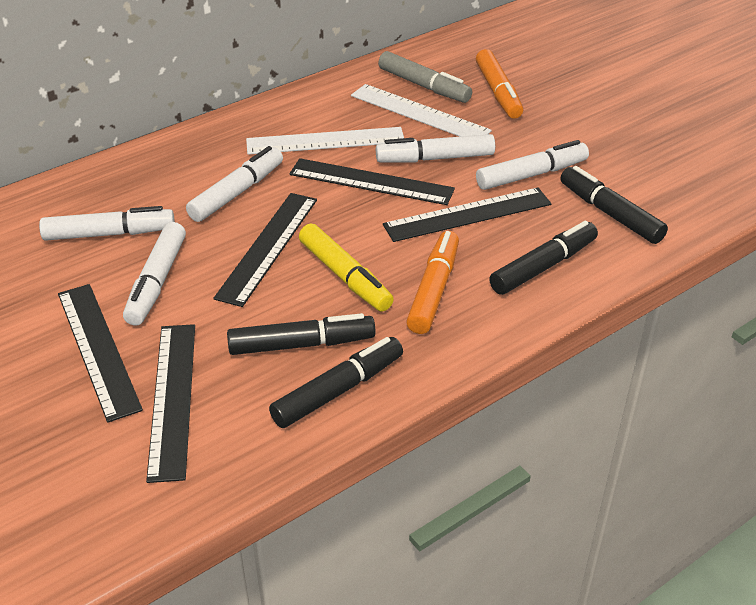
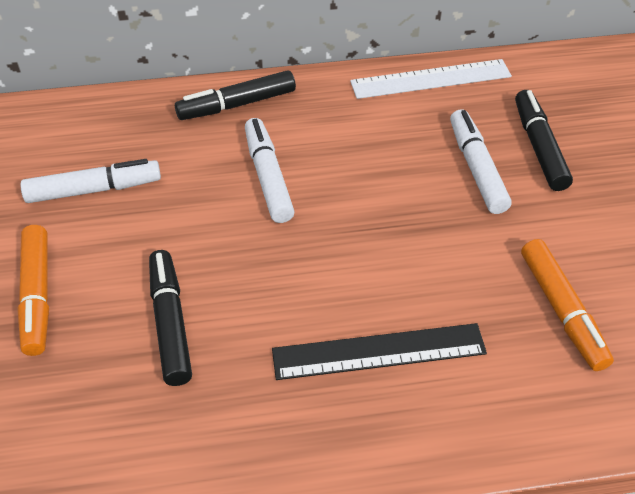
black marker: [227,313,375,355] [269,337,403,428] [489,221,598,295] [560,166,668,244] = 4 -> [149,250,192,386] [175,70,296,120] [515,90,573,191] = 3
black ruler: [58,284,143,423] [146,324,195,483] [213,193,317,307] [289,158,455,205] [383,188,551,242] = 5 -> [272,323,487,380] = 1
grey marker: [378,51,472,103] = 1 -> none = 0
white marker: [39,206,175,241] [123,222,186,326] [186,146,283,222] [376,134,495,162] [476,140,589,190] = 5 -> [20,159,161,203] [245,118,295,223] [450,109,511,214] = 3
white ruler: [246,127,404,155] [351,84,492,137] = 2 -> [350,59,512,99] = 1
yellow marker: [299,223,394,312] = 1 -> none = 0

